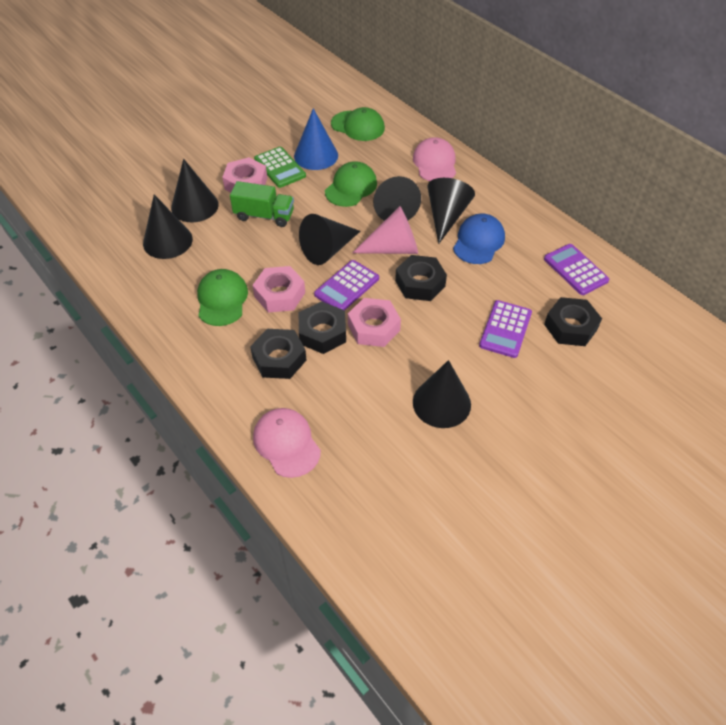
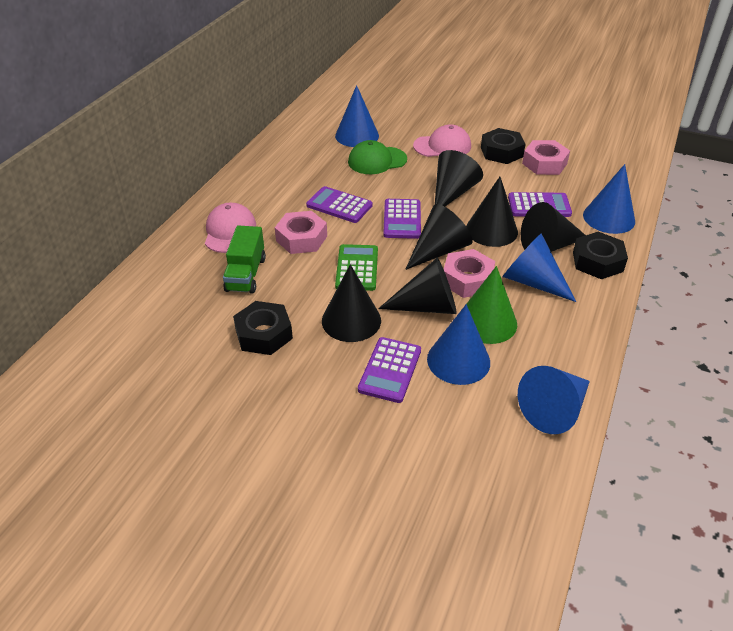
black nut: [250,329,307,379] [299,301,346,354] [395,255,447,301] [544,297,602,346] = 4 -> [233,301,293,355] [481,128,526,164] [573,232,628,279] = 3
blue cap: [453,214,505,264] = 1 -> none = 0
blue cone: [294,108,338,170] = 1 -> [335,85,379,147] [427,304,490,385] [503,233,576,302] [518,366,590,434] [583,164,635,234] = 5
green cap: [197,269,248,326] [325,161,377,207] [331,107,385,141] = 3 -> [348,140,407,174] = 1
green cone: none = 0 -> [467,266,517,344] = 1
pink cone: [352,206,418,254] = 1 -> none = 0
purple calculator: [314,260,379,310] [479,300,532,358] [544,244,609,295] = 3 -> [306,186,373,223] [358,337,421,403] [383,199,421,239] [508,192,572,217] = 4

